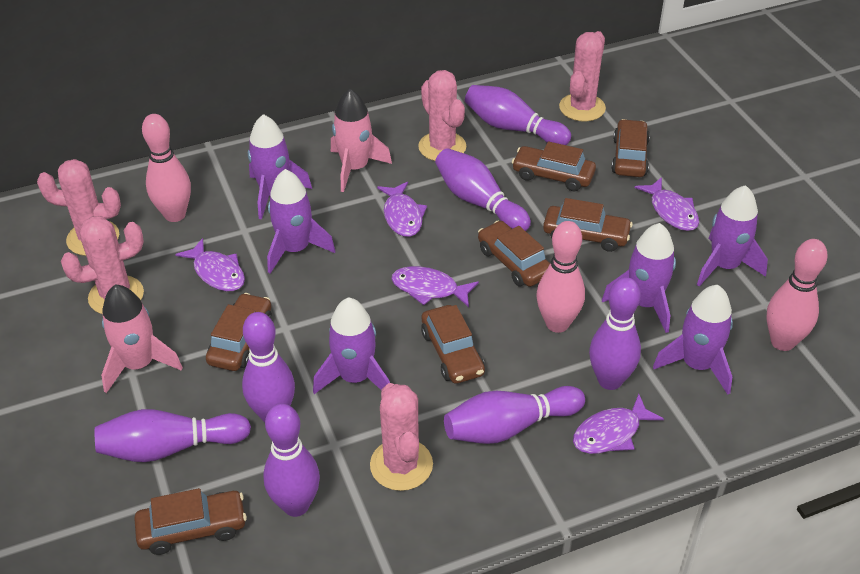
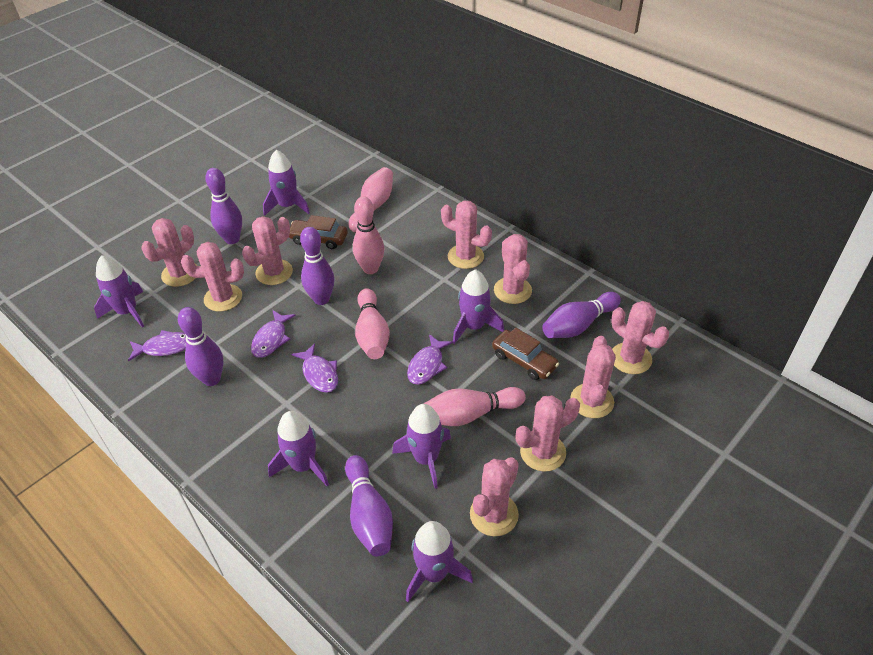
brown car: [134,488,247,555] [206,293,272,371] [421,305,485,384] [478,221,550,287] [512,142,596,191] [543,198,633,252] [611,119,650,177] = 7 -> [289,215,348,249] [492,328,559,380] = 2
pink bowling pin: [142,114,191,222] [536,221,585,333] [766,239,828,351] = 3 -> [349,167,393,232] [353,196,384,274] [355,288,390,359] [423,387,526,426] = 4
pink cactus: [37,159,121,256] [61,216,144,314] [370,383,433,491] [418,70,466,161] [559,31,606,121] = 5 -> [142,218,197,287] [181,242,244,312] [242,216,293,285] [441,201,492,269] [470,457,519,536] [494,234,532,304] [516,396,580,472] [570,336,616,418] [611,301,669,374] = 9
pink rocket: [101,284,183,393] [331,89,392,192] = 2 -> none = 0
purple bowling pin: [95,409,251,462] [242,312,295,422] [263,403,320,517] [435,148,531,231] [444,386,585,444] [465,85,571,145] [589,277,641,390] = 7 -> [178,307,223,386] [205,168,242,244] [300,227,335,305] [345,455,393,556] [542,292,621,338] = 5
purple fish: [175,238,245,291] [377,182,427,237] [391,266,479,307] [573,394,664,454] [635,177,699,231] = 5 -> [128,330,186,362] [251,310,296,358] [291,343,338,393] [407,334,453,385] = 4

